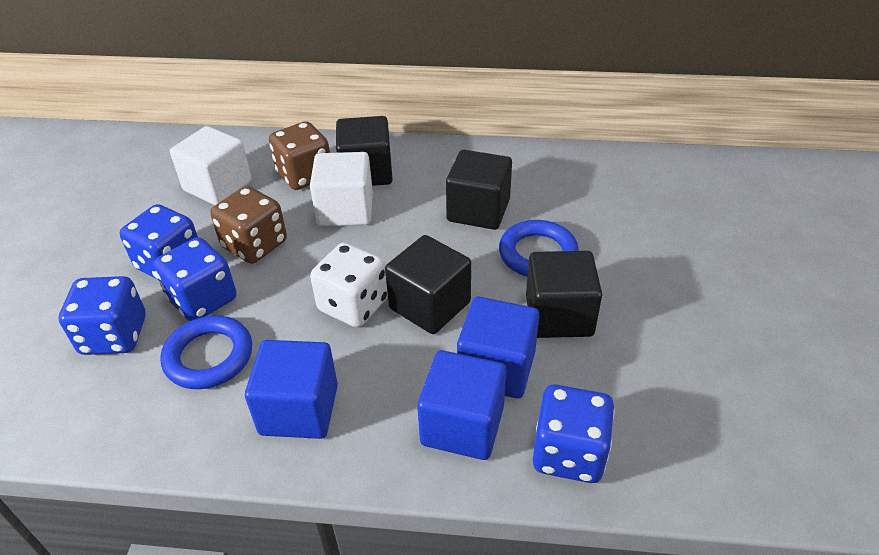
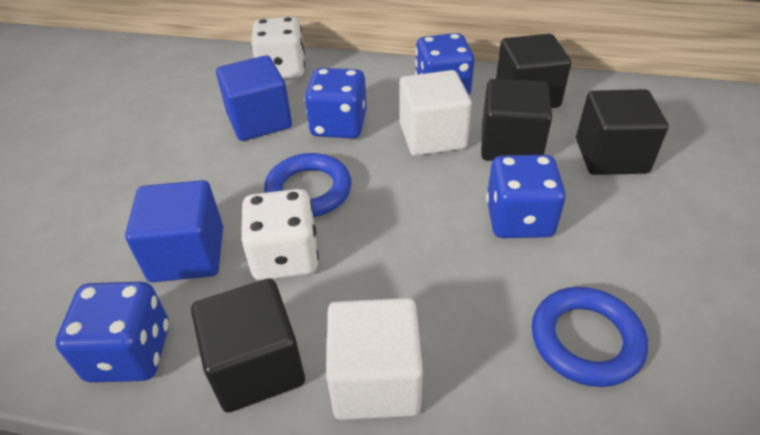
blue cube: [245,340,338,439] [417,350,507,460] [457,297,539,398] = 3 -> [125,180,223,282] [216,55,292,141] = 2
brown dice: [210,186,287,264] [269,121,330,190] = 2 -> none = 0
white dice: [310,243,388,327] = 1 -> [240,189,319,280] [251,17,305,79] = 2

